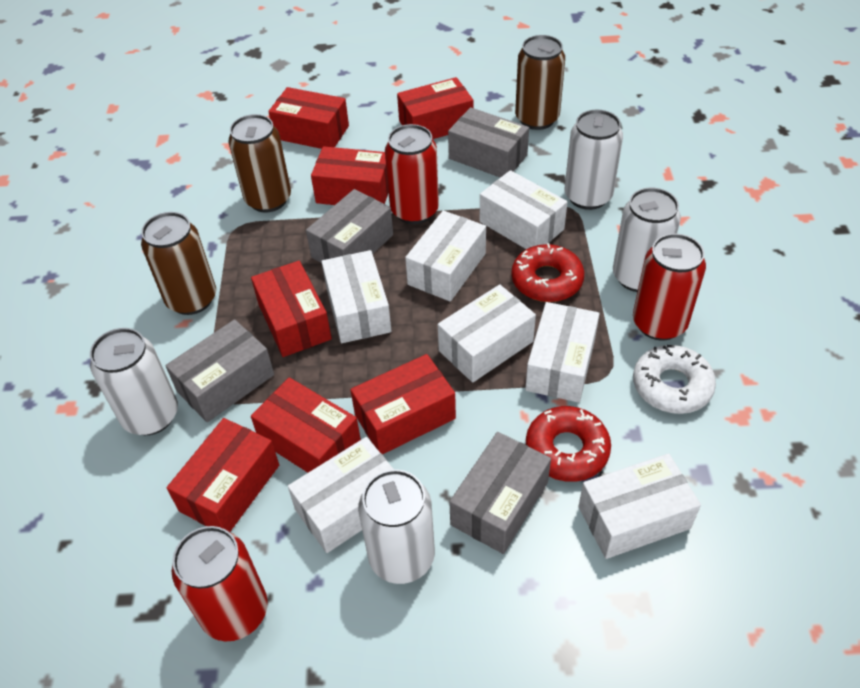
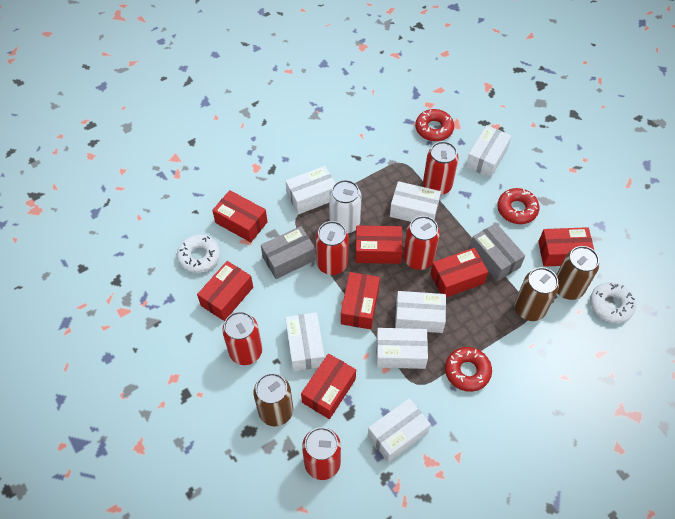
grey box: [165,319,274,422] [306,189,393,263] [448,107,529,178] [449,432,551,554] = 4 -> [261,226,316,279] [469,223,525,281] = 2
red can: [172,526,268,641] [385,124,439,224] [633,233,706,341] = 3 -> [222,311,262,365] [302,427,341,480] [316,221,349,275] [403,216,440,270] [423,141,458,195] = 5
red donut: [511,243,584,302] [526,406,611,482] = 2 -> [415,109,454,141] [445,347,492,392] [497,188,539,224] = 3
white can: [90,328,178,435] [358,469,435,584] [565,110,623,210] [613,188,681,292] = 4 -> [329,180,361,233] = 1
white donut: [633,345,716,414] = 1 -> [177,234,220,273] [590,282,636,323] = 2

